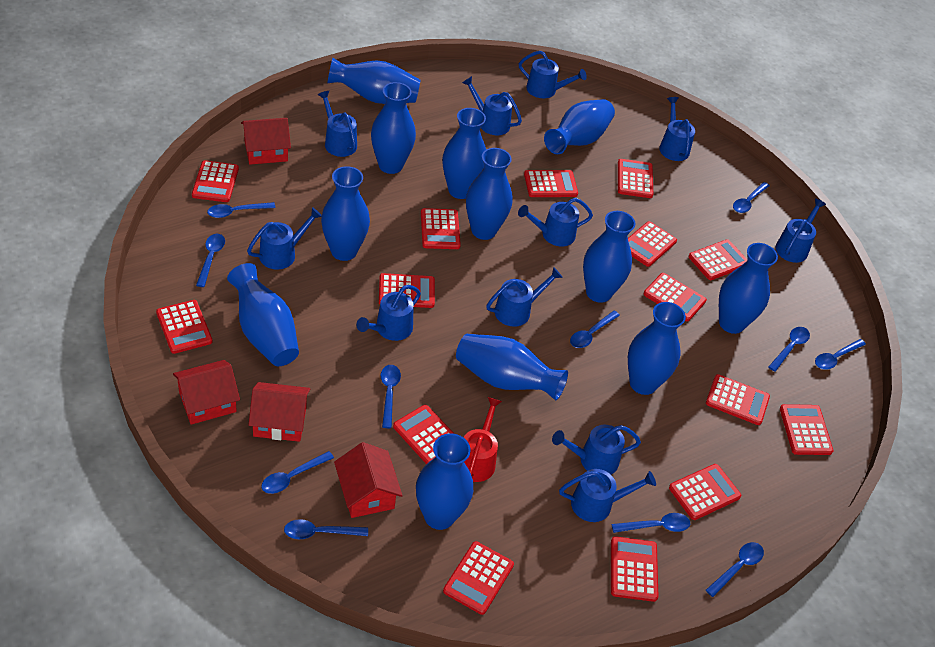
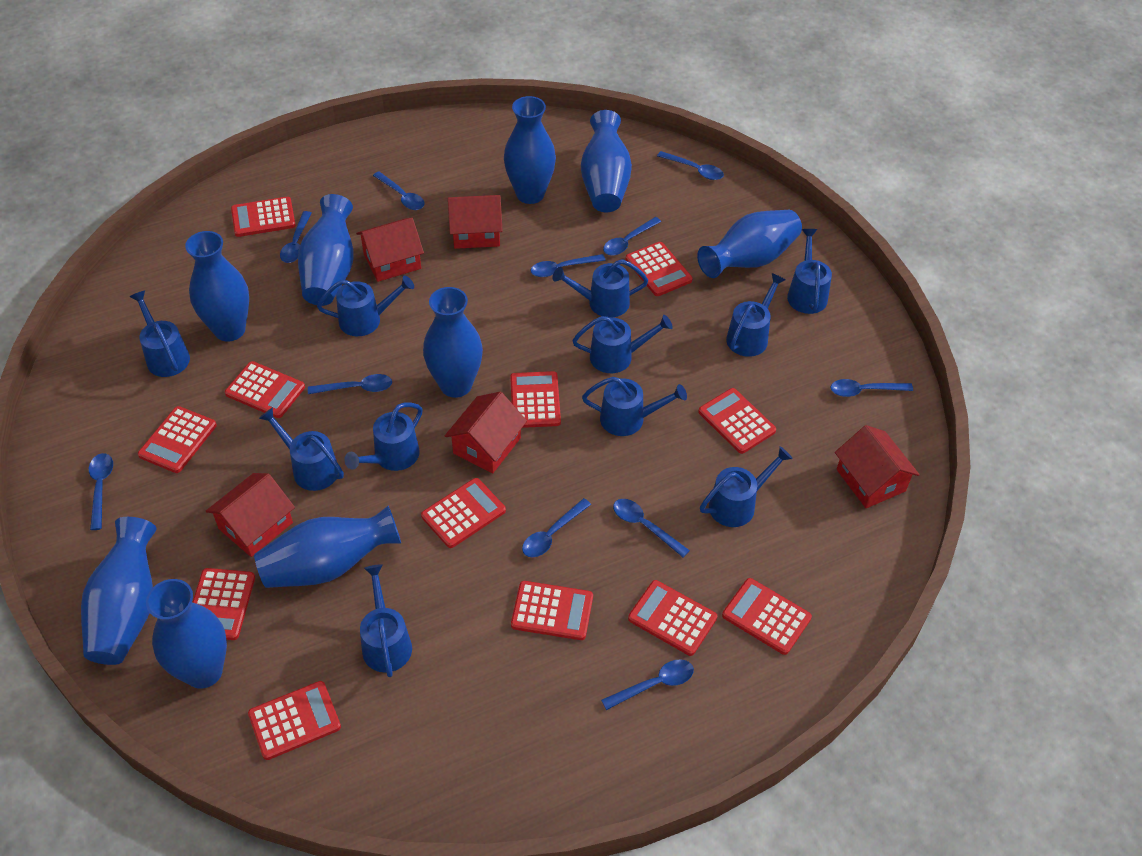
blue vase: [227,263,299,366] [321,166,370,261] [327,58,420,104] [371,82,416,174] [416,433,473,530] [442,108,486,199] [456,334,568,400] [466,148,512,240] [544,99,615,154] [583,211,635,303] [628,302,686,395] [719,243,778,334] = 12 -> [81,517,157,665] [146,579,227,689] [185,231,249,341] [254,506,401,588] [298,194,354,306] [423,287,483,398] [504,96,556,204] [581,110,632,212] [697,210,802,278] = 9
red calculator: [156,300,213,354] [192,160,239,202] [379,273,435,308] [393,405,454,464] [421,208,461,249] [443,541,514,615] [524,170,578,197] [611,536,658,602] [618,159,653,198] [628,221,677,267] [643,273,707,322] [669,464,741,520] [688,240,747,280] [706,374,770,425] [780,404,833,455] = 15 -> [138,406,217,473] [193,568,255,640] [225,361,305,418] [231,197,296,237] [248,681,341,760] [421,478,506,548] [510,371,561,428] [511,581,593,640] [626,242,692,296] [628,580,717,656] [698,388,776,454] [722,578,812,655] = 12
red house: [173,360,240,425] [241,118,291,165] [248,382,310,442] [334,442,403,518] = 4 -> [206,473,295,557] [356,218,424,282] [445,392,527,473] [448,195,503,249] [835,425,920,508] = 5
red watering can: [464,397,502,482] = 1 -> none = 0

